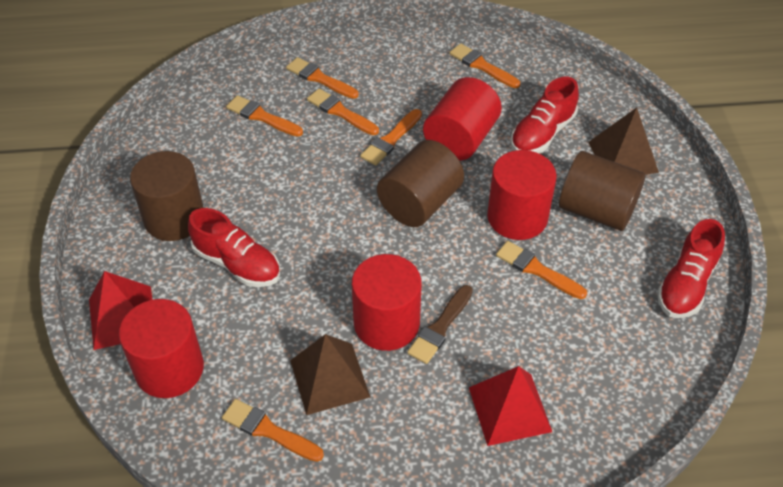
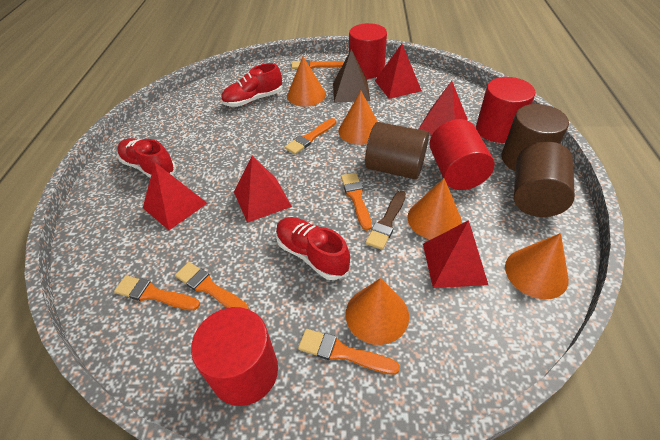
brown pyramid: [290,334,370,415] [588,108,659,175] = 2 -> [333,49,370,103] = 1
orange brush: [222,399,324,462] [226,95,303,137] [286,57,359,99] [307,89,379,135] [360,109,422,166] [449,43,520,88] [496,241,587,299] = 7 -> [114,276,200,310] [175,262,249,309] [285,118,336,155] [291,60,344,69] [298,329,400,375] [341,173,372,231] = 6
orange cone: none = 0 -> [287,57,326,106] [338,91,378,145] [345,278,409,345] [408,178,462,239] [505,233,569,299] = 5
red pyramid: [89,271,153,350] [469,366,552,446] = 2 -> [143,163,207,230] [234,156,292,223] [375,44,422,99] [418,81,467,135] [423,220,488,288] = 5

